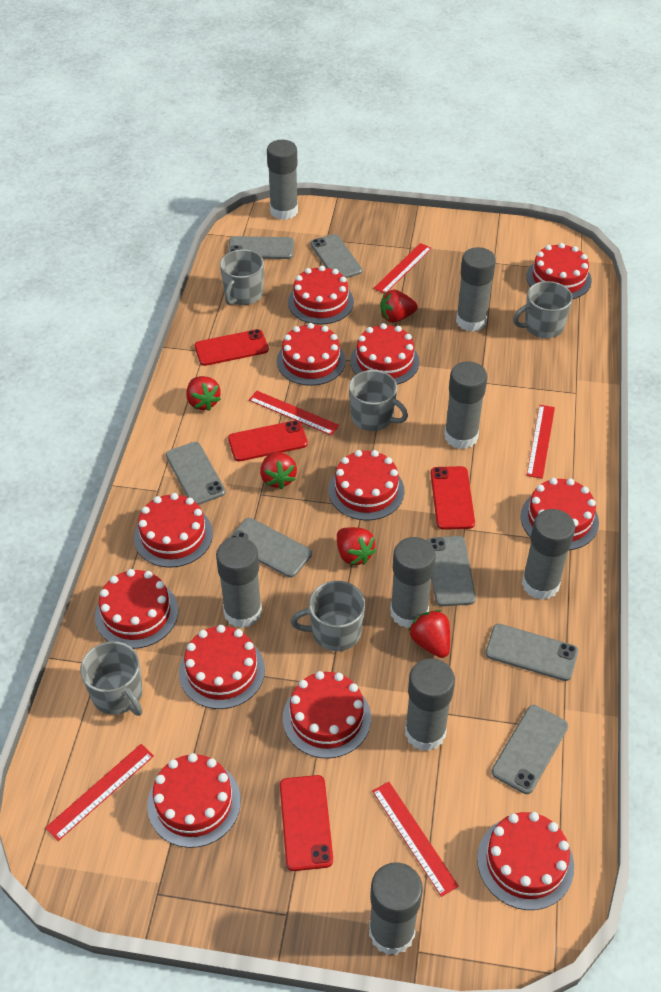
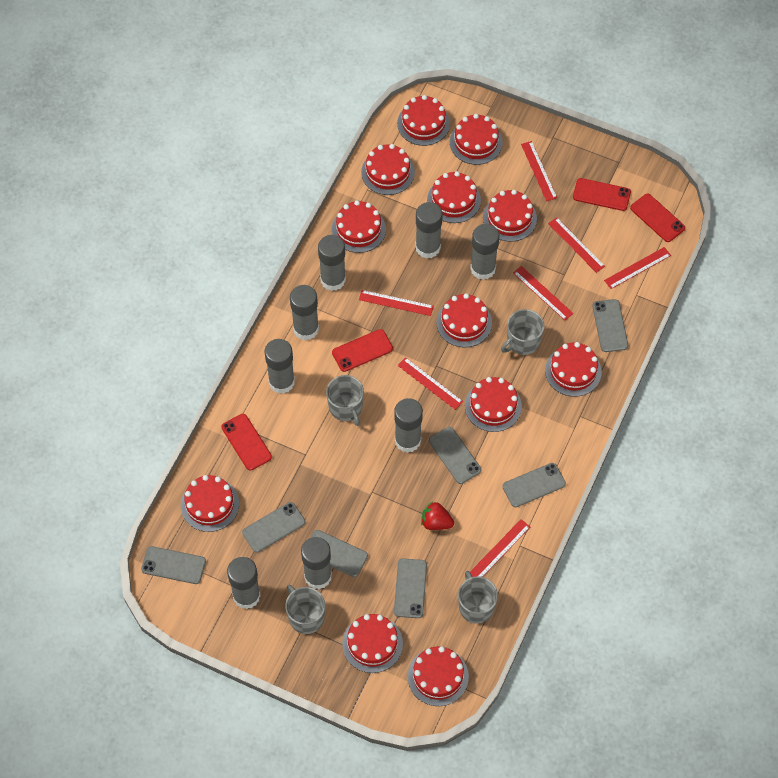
grey mug: [80,641,143,716] [220,249,264,305] [291,581,365,651] [349,370,408,431] [513,281,573,338] = 5 -> [285,585,325,634] [326,375,364,426] [458,571,498,624] [501,309,544,355] = 4
red ruler: [45,744,154,841] [249,391,339,435] [372,782,459,897] [373,243,432,293] [526,405,555,479] = 5 -> [359,290,434,316] [397,357,463,410] [470,519,530,577] [513,266,573,320] [521,141,557,201] [548,217,605,273] [604,247,671,289] = 7
red strawberry: [186,376,221,411] [260,452,297,490] [337,527,376,565] [380,290,418,323] [409,610,450,658] = 5 -> [421,502,454,530] = 1

